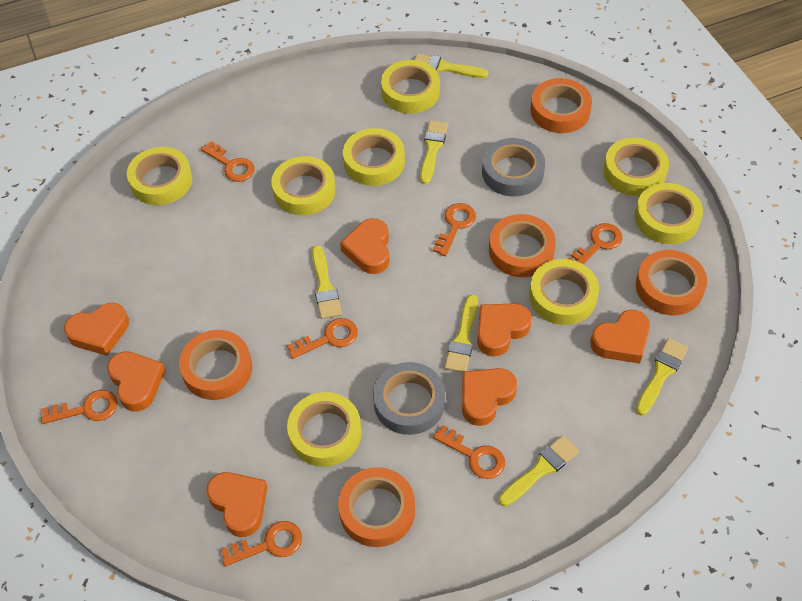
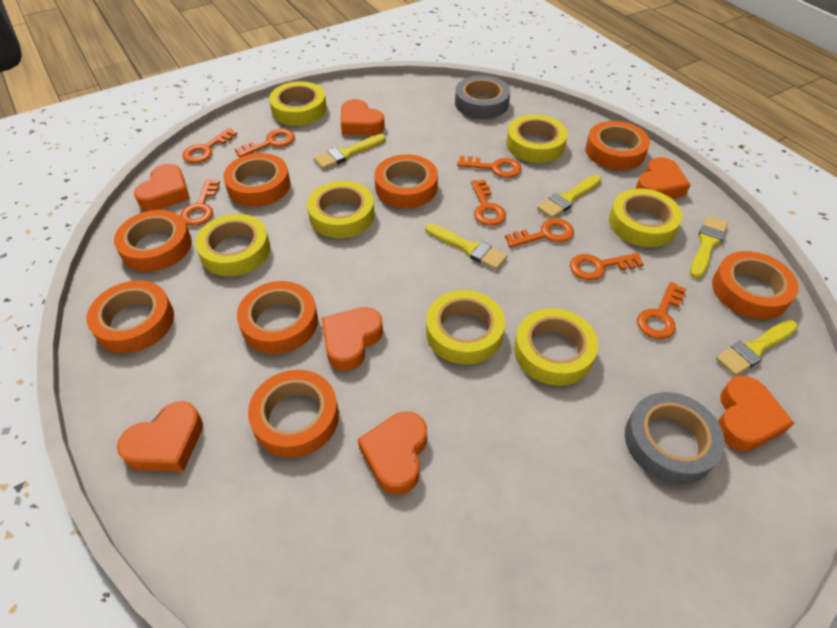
orange key: [41,390,117,424] [201,141,255,182] [221,521,302,567] [287,318,358,359] [433,203,476,256] [433,425,505,479] [568,223,623,264] = 7 -> [180,179,220,226] [182,128,237,163] [235,129,295,157] [457,156,521,178] [471,179,506,226] [505,218,574,248] [570,253,644,280] [637,282,686,339] = 8
orange tape: [179,330,252,400] [338,467,415,547] [489,214,556,277] [530,78,592,133] [636,250,707,315] = 5 -> [87,280,174,353] [114,210,192,272] [223,153,290,207] [237,281,318,354] [248,370,339,458] [374,154,438,208] [585,121,650,170] [712,251,799,319] = 8
yellow brush: [312,246,342,319] [414,53,489,78] [420,120,448,184] [444,295,478,373] [499,435,579,507] [636,338,688,416] = 6 -> [314,134,386,169] [425,223,508,270] [537,175,601,219] [690,216,728,279] [716,320,798,376] = 5
yellow tape: [127,147,192,205] [271,156,336,215] [287,392,362,467] [343,128,405,186] [381,60,440,114] [529,259,599,325] [603,138,669,196] [635,183,703,244] = 8 -> [195,214,270,276] [269,81,327,126] [307,181,375,238] [426,290,505,364] [506,114,568,163] [514,308,598,386] [609,188,683,247] = 7

